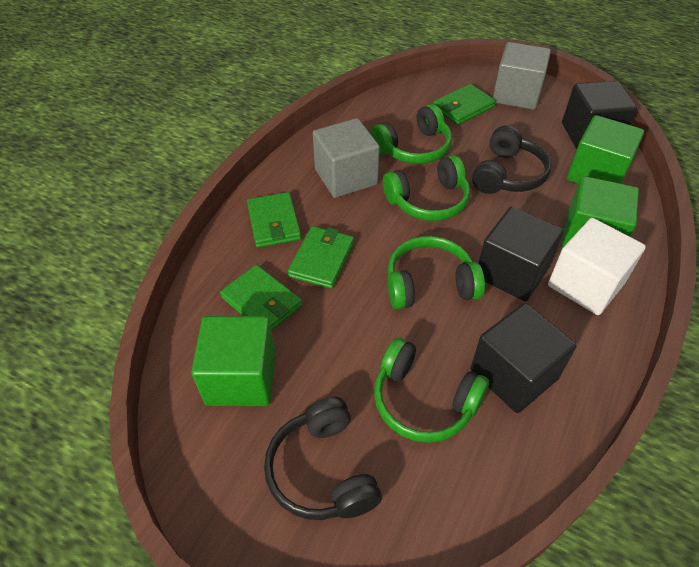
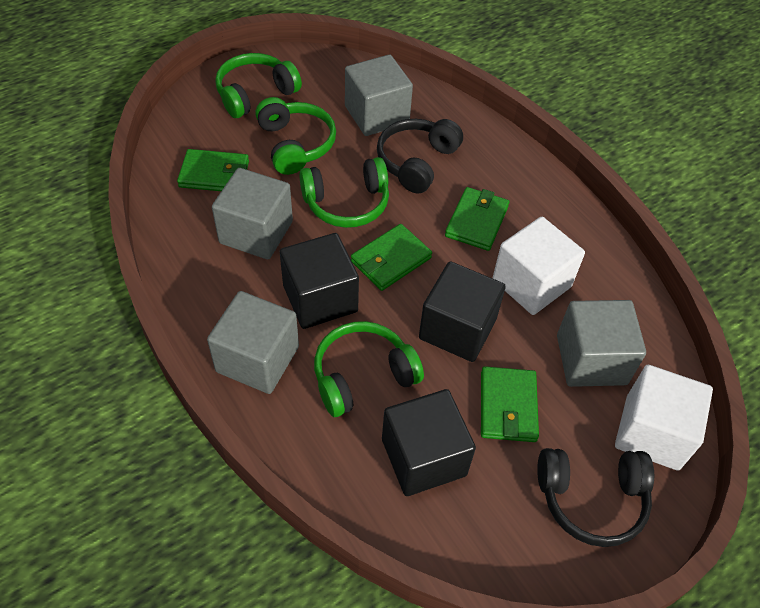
green cube: [191,316,275,406] [561,176,639,248] [567,115,644,184] = 3 -> none = 0
grey cube: [313,118,380,198] [493,42,551,110] = 2 -> [207,291,299,394] [212,168,293,259] [345,55,413,136] [557,300,646,387] = 4
white cube: [548,218,646,315] = 1 -> [493,217,585,315] [615,365,713,470] = 2

